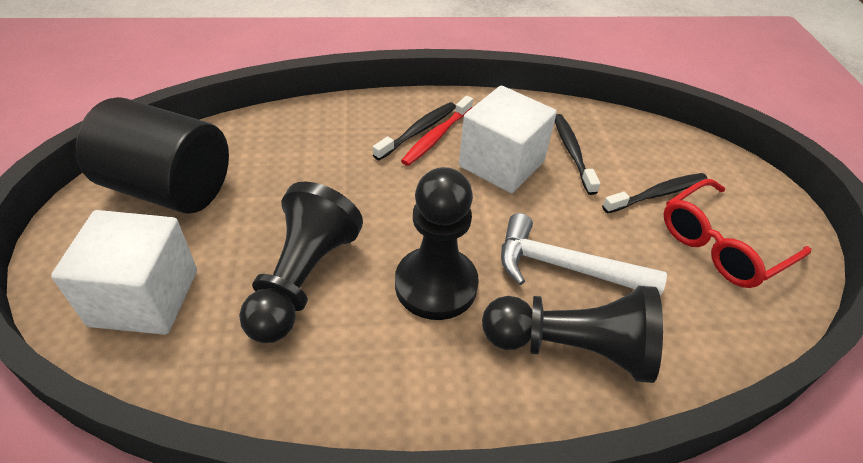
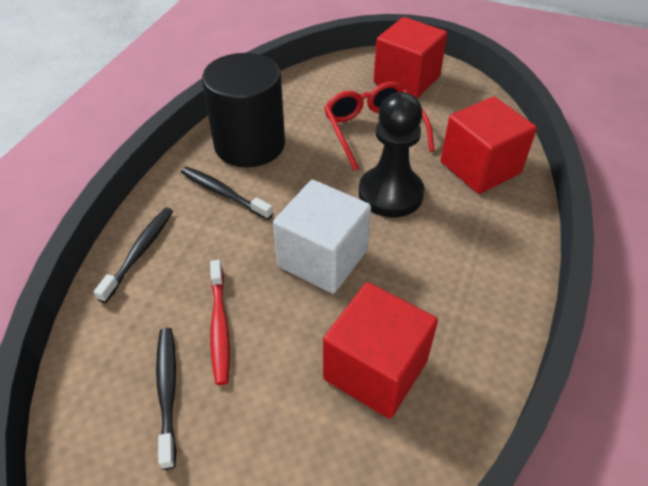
black pawn: [239,182,363,343] [395,167,479,320] [482,286,663,383] = 3 -> [359,92,425,217] = 1
red cube: none = 0 -> [323,282,438,419] [373,17,447,99] [441,97,537,194] = 3
white cube: [51,210,197,335] [459,86,557,193] = 2 -> [273,180,371,294] = 1
white hammer: [501,213,667,296] = 1 -> none = 0

